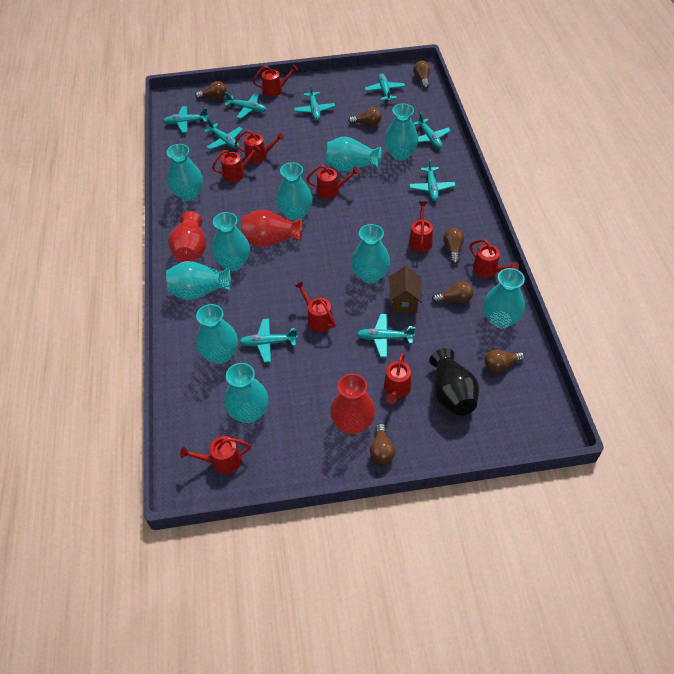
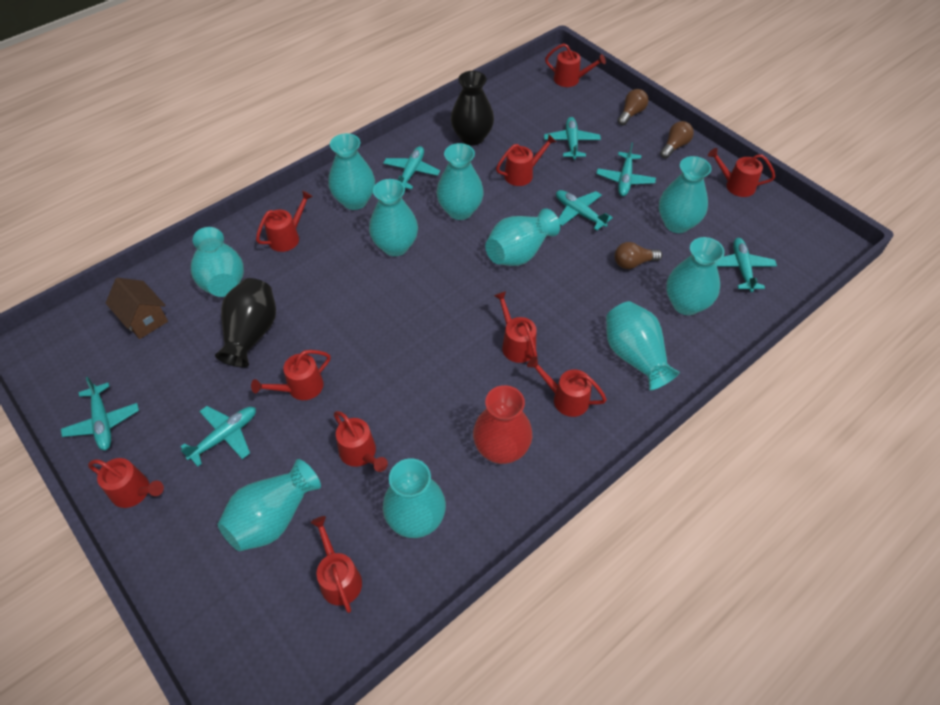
black vase: [429,348,479,416] = 1 -> [215,278,276,367] [451,71,494,145] = 2
brown light bulb: [195,81,226,99] [348,107,382,126] [370,423,395,464] [413,61,430,89] [432,281,473,303] [443,228,464,264] [485,349,525,373] = 7 -> [615,242,662,269] [618,89,648,125] [660,121,694,158] = 3
red vase: [168,211,206,263] [241,210,302,247] [330,374,375,434] = 3 -> [473,385,532,464] = 1
red watering can: [180,436,251,474] [212,144,260,182] [234,130,284,163] [253,64,298,97] [295,281,335,332] [306,165,359,199] [384,353,411,404] [409,201,433,252] [470,239,519,278] = 9 -> [88,458,164,508] [251,350,330,400] [256,191,313,252] [311,516,362,613] [334,411,388,472] [494,291,537,363] [496,135,556,186] [527,356,607,417] [545,43,606,87] [708,148,775,197] = 10
turquoise plane: [163,106,209,133] [204,119,243,149] [224,92,266,119] [239,319,298,363] [294,85,335,120] [356,314,415,357] [365,74,405,101] [409,159,456,201] [413,112,451,148] = 9 -> [61,377,139,450] [180,406,256,467] [383,146,440,189] [544,117,601,159] [556,190,613,231] [596,143,656,196] [716,238,777,292] = 7

